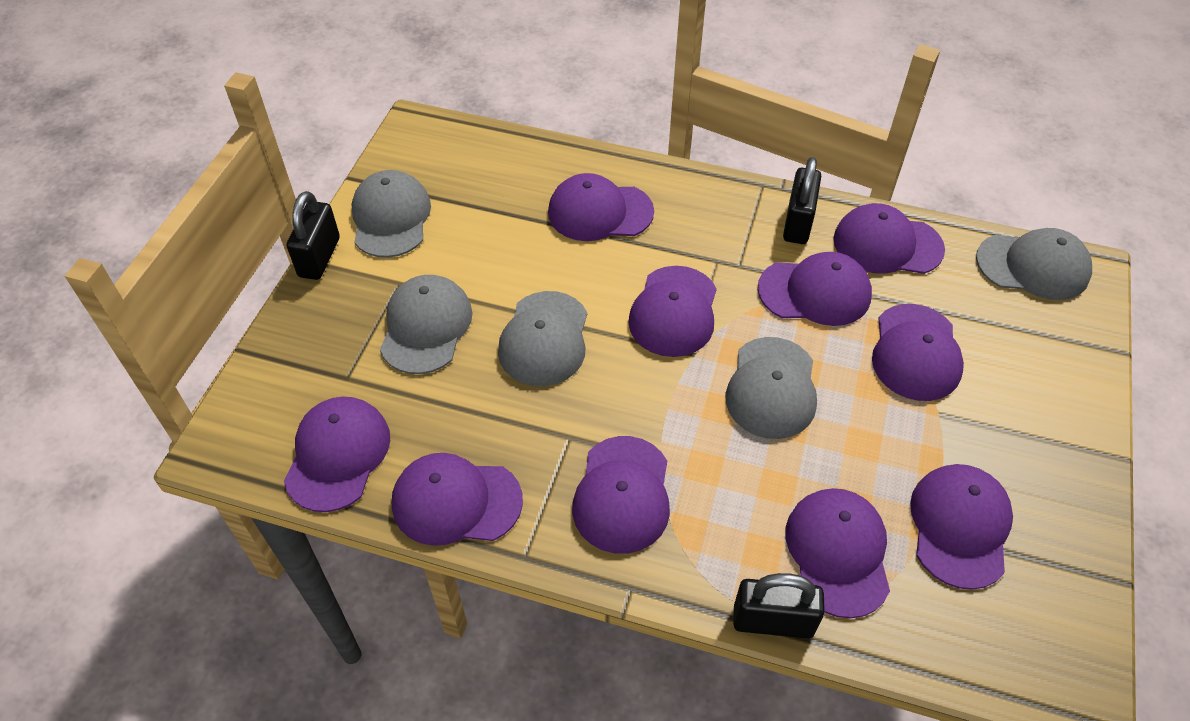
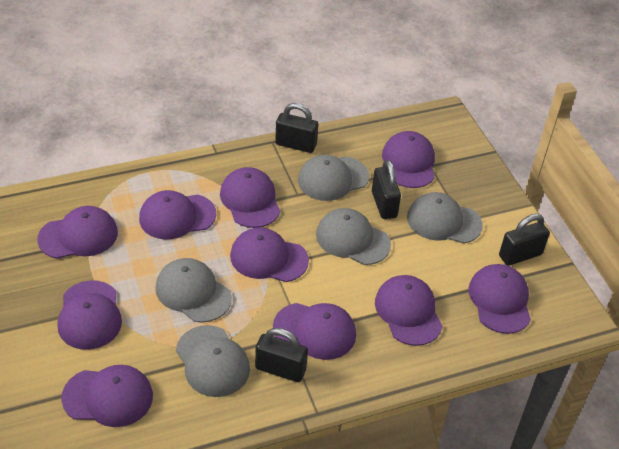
black padlock: [287,191,340,280] [733,573,825,639] [783,157,821,244] = 3 -> [255,328,308,382] [275,103,318,153] [372,160,401,219] [499,214,550,266] = 4

